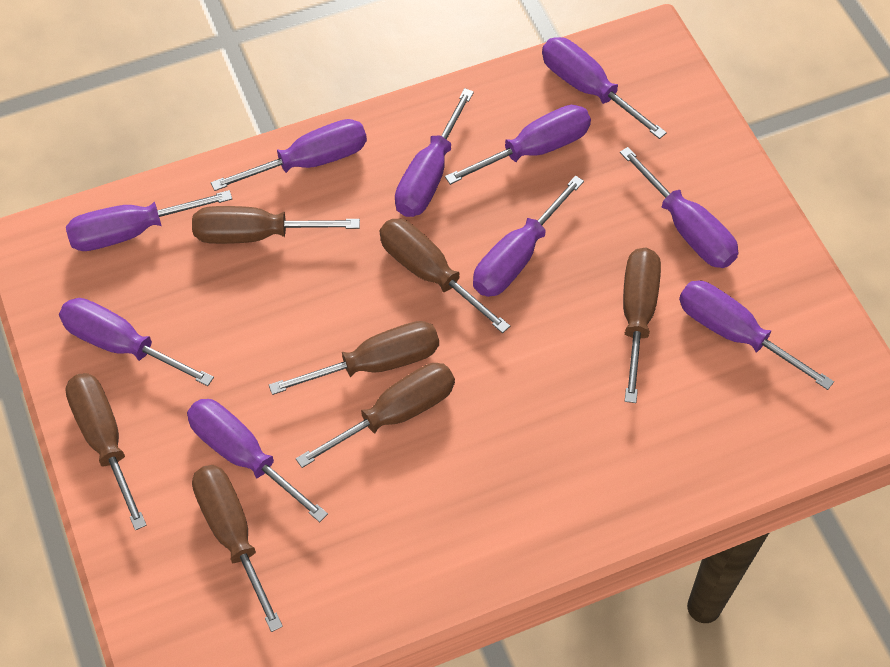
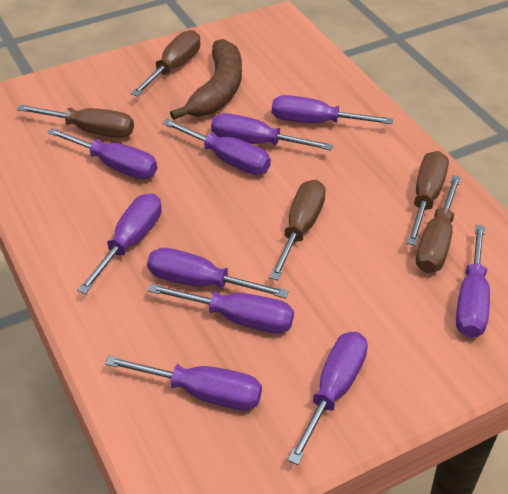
brown banana: none = 0 -> [170,39,242,120] = 1
brown screwdriver: [65,373,147,530] [192,206,360,244] [192,465,283,632] [269,321,439,395] [296,363,455,468] [380,219,510,333] [623,248,661,403] = 7 -> [17,105,134,138] [131,30,201,96] [269,180,326,280] [407,151,449,246] [416,175,461,273] = 5

